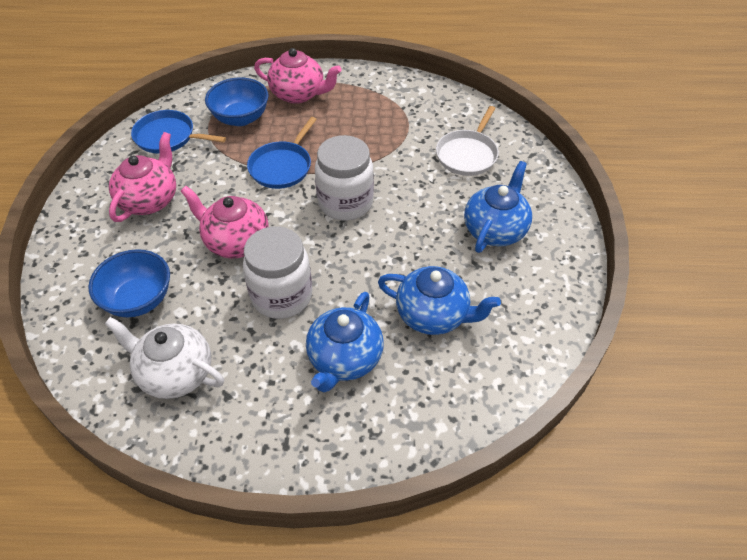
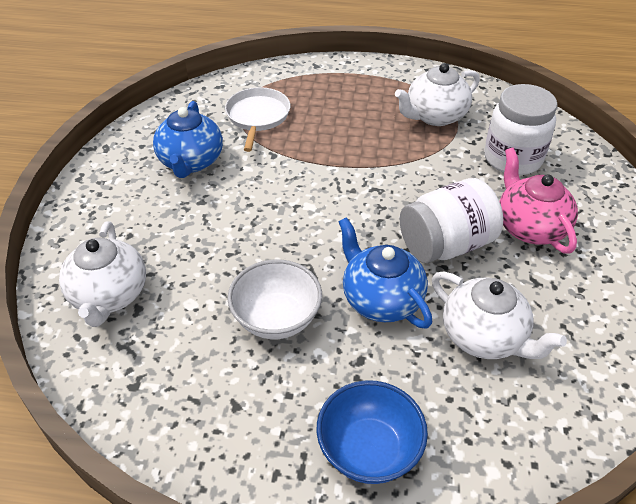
blue bowl: [88,249,170,317] [205,77,269,126] = 2 -> [316,380,428,484] = 1
blue pan: [131,110,226,153] [247,117,317,189] = 2 -> none = 0
blue teapot: [306,292,384,392] [378,266,501,335] [464,161,532,253] = 3 -> [153,101,223,178] [338,217,432,329] = 2
pink teapot: [109,132,176,222] [181,186,269,258] [254,48,341,104] = 3 -> [499,148,578,254] = 1
white bowl: none = 0 -> [227,260,322,339] = 1
white teapot: [105,317,224,399] = 1 -> [59,221,146,327] [395,63,480,126] [432,272,567,359] = 3

